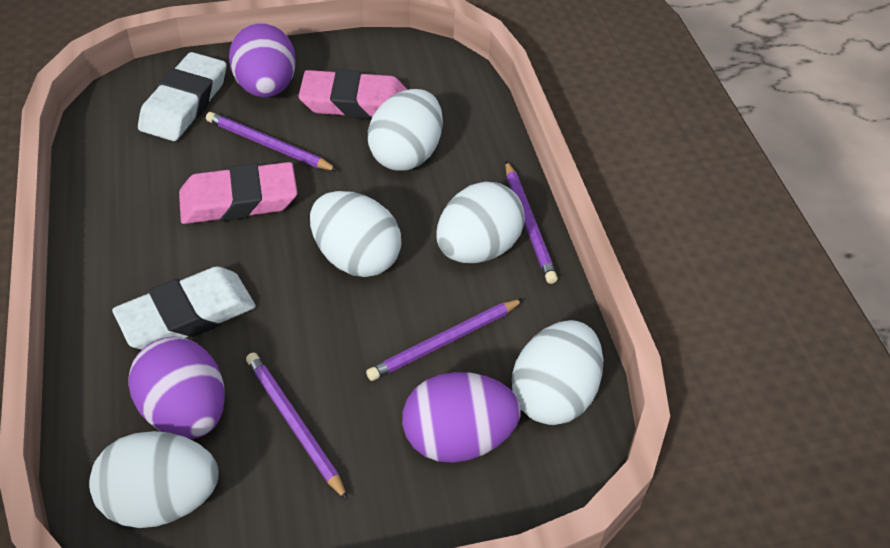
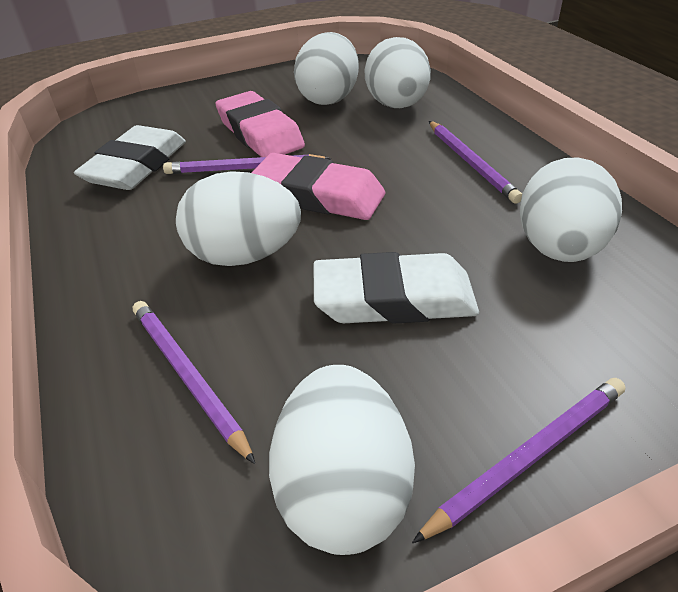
purple egg: [128,336,225,439] [229,23,296,97] [402,372,521,463] = 3 -> none = 0

